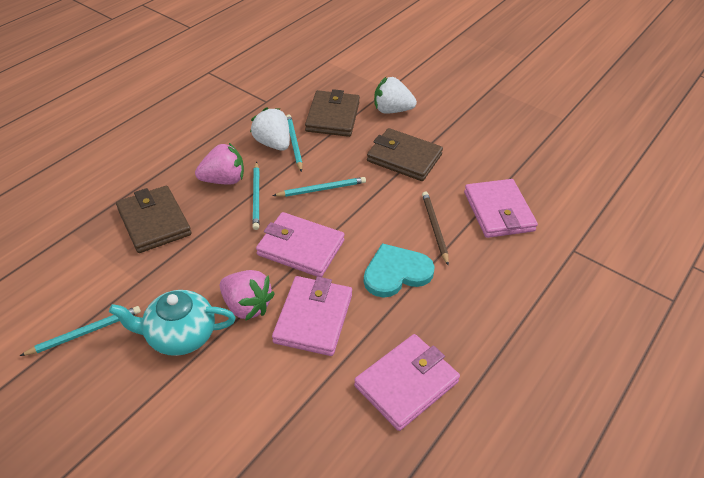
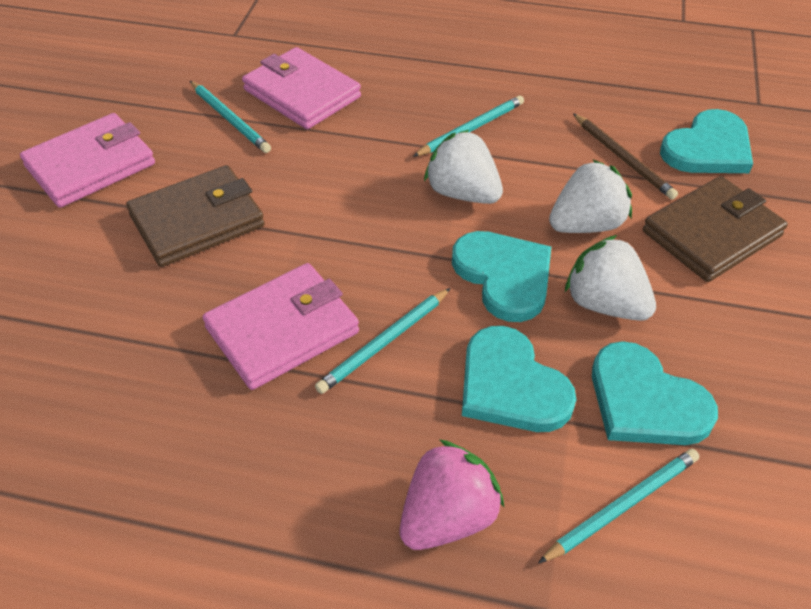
brown wallet: [116,186,191,253] [305,89,360,137] [367,128,443,181] = 3 -> [126,165,265,267] [643,176,788,282] = 2
pink strawberry: [195,143,244,185] [220,270,275,321] = 2 -> [400,440,504,550] = 1
pink wallet: [256,212,345,277] [272,276,352,356] [354,334,460,431] [464,179,538,238] = 4 -> [20,113,155,208] [203,263,359,390] [242,47,361,129] = 3
turquoise heart: [364,243,435,298] = 1 -> [452,231,551,322] [462,326,576,432] [592,341,718,445] [660,109,753,173] = 4
turquoise teapot: [109,290,236,356] = 1 -> none = 0
white strawberry: [250,107,290,151] [374,77,417,114] = 2 -> [424,130,503,204] [549,160,632,233] [565,235,656,321] = 3

